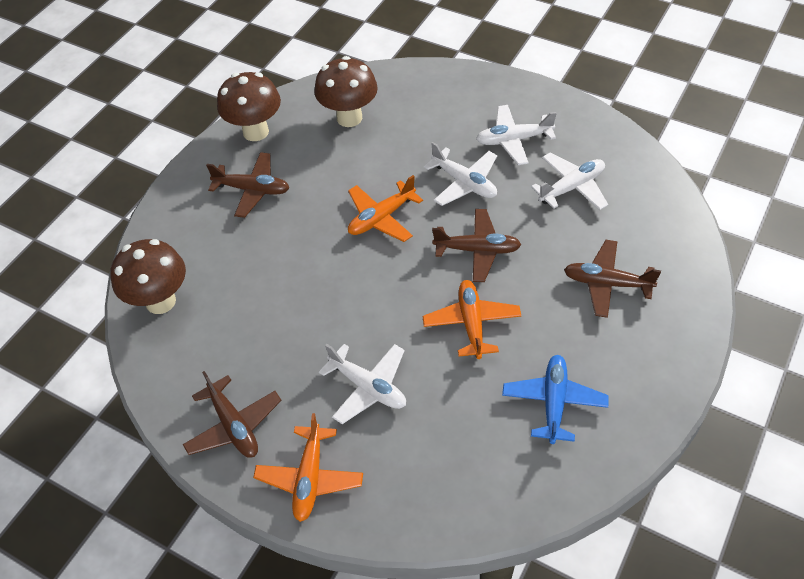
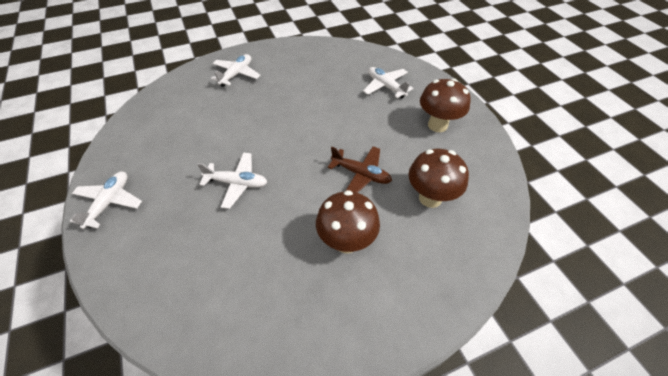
blue plane: [502,355,609,444] = 1 -> none = 0
brown plane: [183,371,282,458] [206,152,289,218] [432,209,521,282] [564,240,661,318] = 4 -> [328,146,392,193] = 1
orange plane: [253,413,363,522] [348,175,423,242] [422,280,521,359] = 3 -> none = 0

